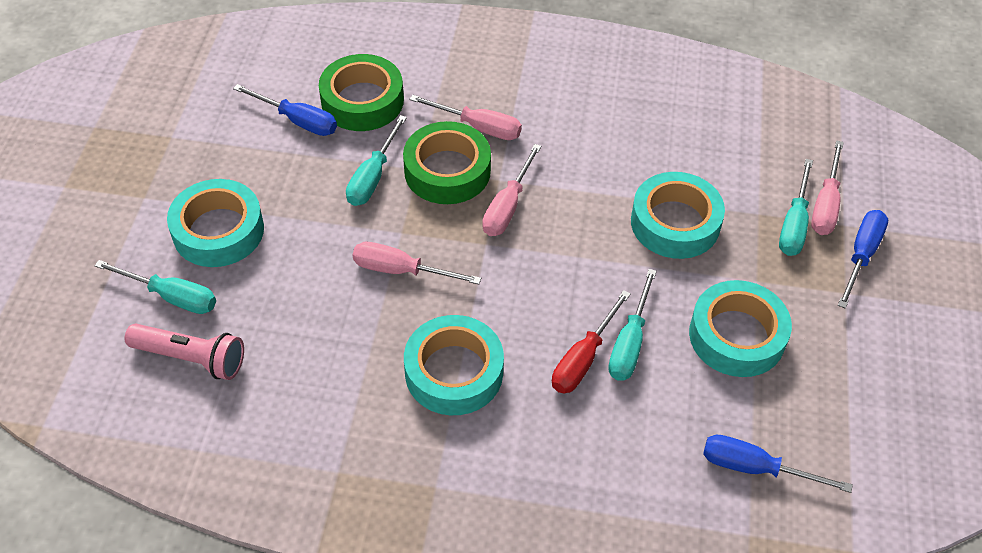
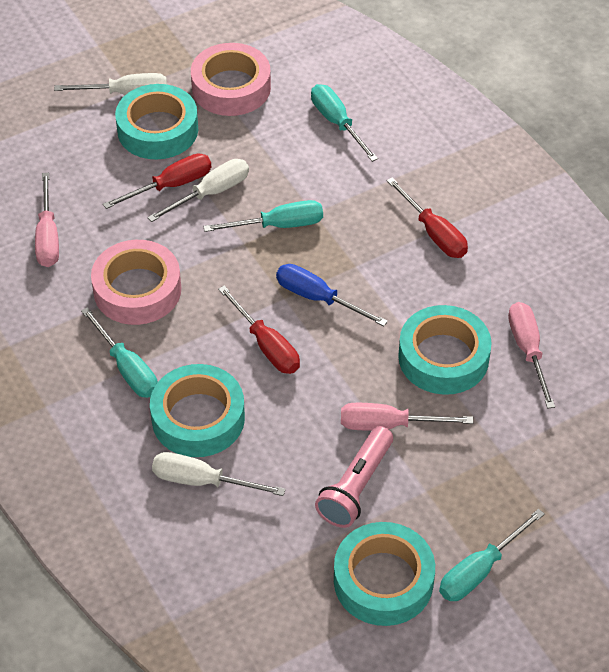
blue screwdriver: [233,84,337,136] [703,435,853,493] [838,210,888,309] = 3 -> [276,264,388,326] = 1
green tape: [319,54,404,131] [403,121,491,204] = 2 -> none = 0
pink screwdriver: [353,242,481,284] [409,95,522,140] [482,144,541,236] [811,140,844,235] = 4 -> [35,173,59,267] [341,403,473,431] [508,302,555,409] = 3
pink tape: none = 0 -> [91,240,181,325] [191,43,271,116] = 2
red screwdriver: [552,290,631,394] = 1 -> [103,153,212,209] [218,286,300,374] [387,177,468,258] = 3
white screwdriver: none = 0 -> [54,73,167,95] [147,159,249,222] [152,452,286,496] = 3

